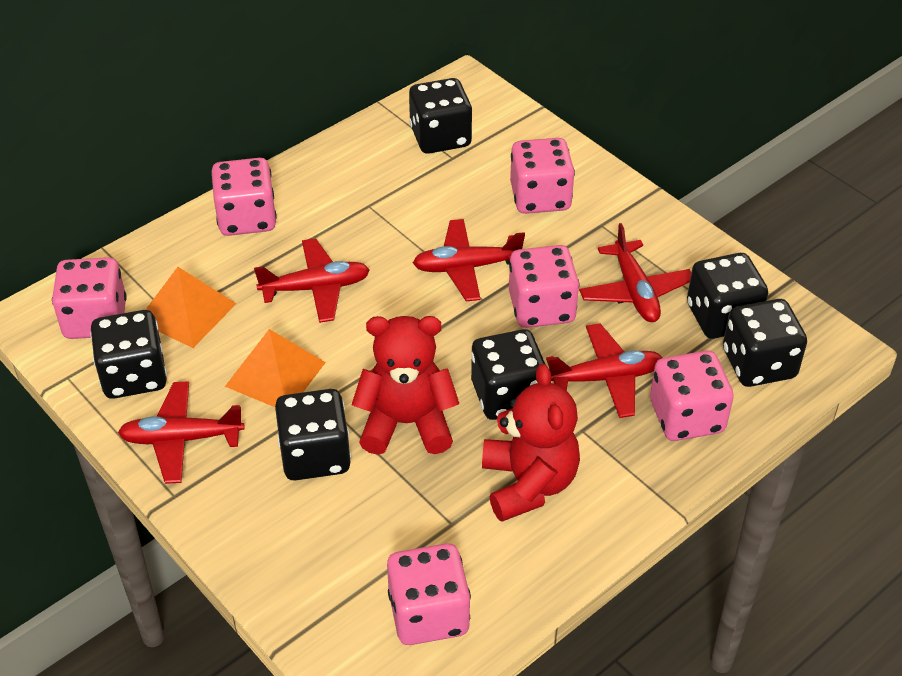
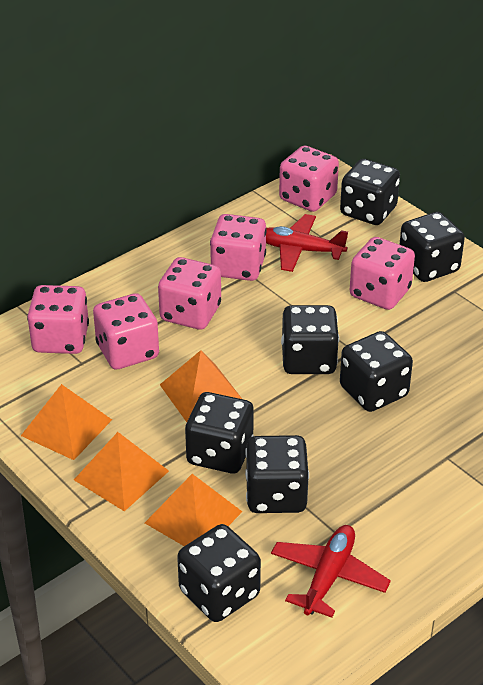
black dice: [90,310,167,399] [275,389,351,481] [409,78,472,154] [471,329,546,420] [687,253,768,339] [723,299,807,387] = 6 -> [177,524,261,622] [185,392,254,474] [245,435,309,513] [281,305,339,374] [340,159,400,225] [340,331,413,412] [399,212,465,282] = 7
orange pyramid: [146,267,237,348] [225,329,326,407] = 2 -> [21,384,112,460] [74,432,169,511] [145,474,242,546] [160,350,242,422] = 4
red plane: [118,381,244,484] [254,238,370,323] [413,219,525,301] [546,323,662,418] [579,223,691,322] = 5 -> [266,214,348,272] [271,525,391,618] = 2
red teddy bear: [352,316,459,455] [482,364,580,522] = 2 -> none = 0

